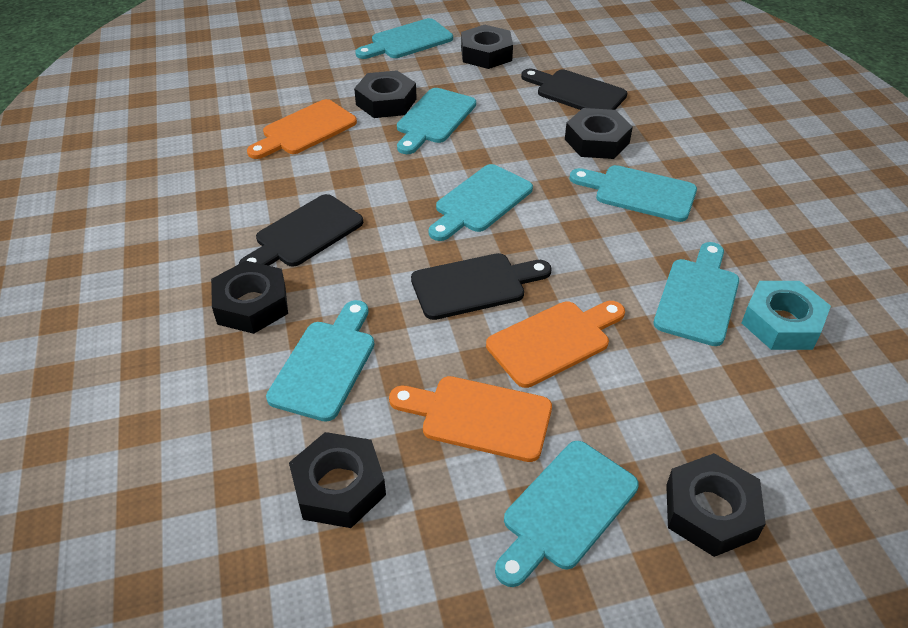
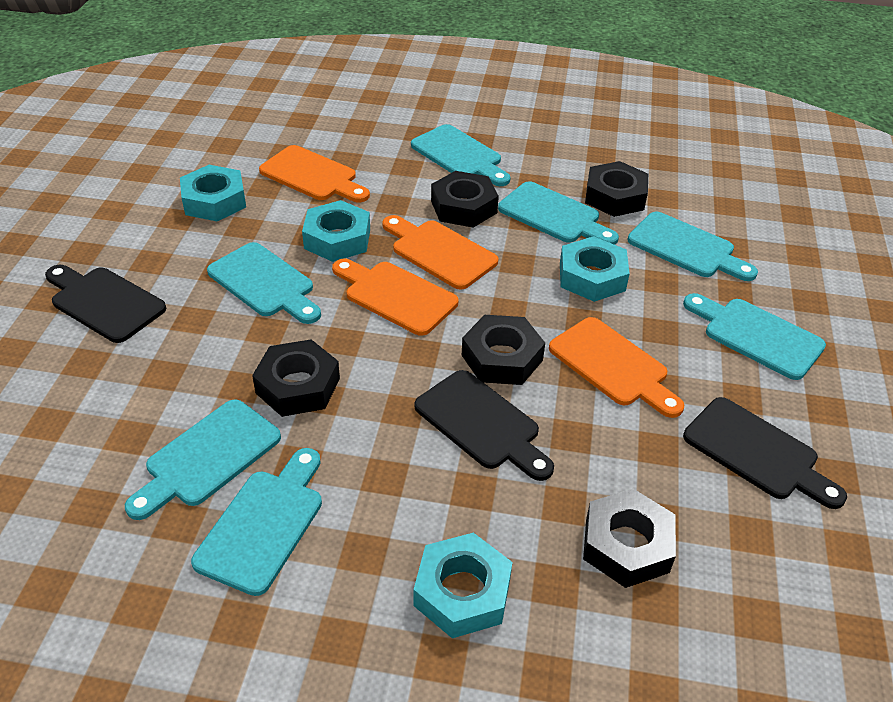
black nut: [211,261,288,334] [289,432,386,528] [354,70,417,118] [461,25,513,69] [565,108,633,159] [666,453,766,557] = 6 -> [252,339,340,417] [431,171,499,228] [462,315,545,385] [583,489,676,588] [585,161,648,217] = 5
orange cutting board: [247,99,357,159] [389,376,552,462] [486,301,625,388] = 3 -> [259,145,370,202] [332,259,459,336] [382,215,498,290] [549,317,684,418] = 4
turquoise nut: [742,281,831,350] = 1 -> [180,165,246,221] [302,200,370,262] [414,533,513,638] [560,236,630,302] = 4

